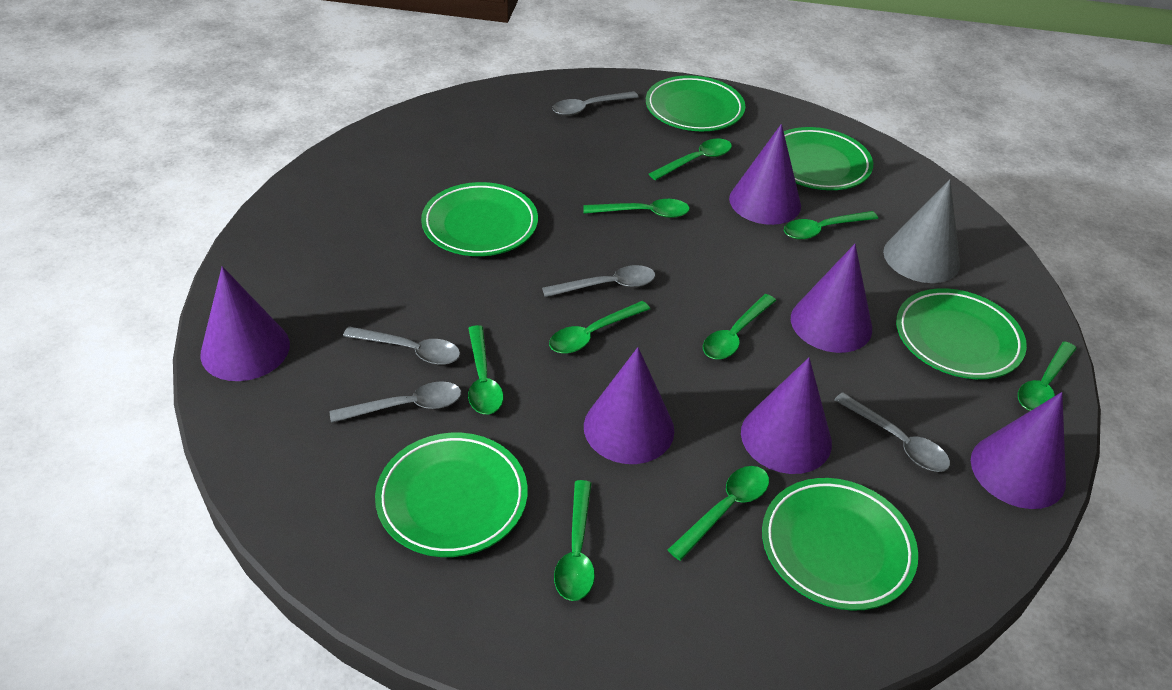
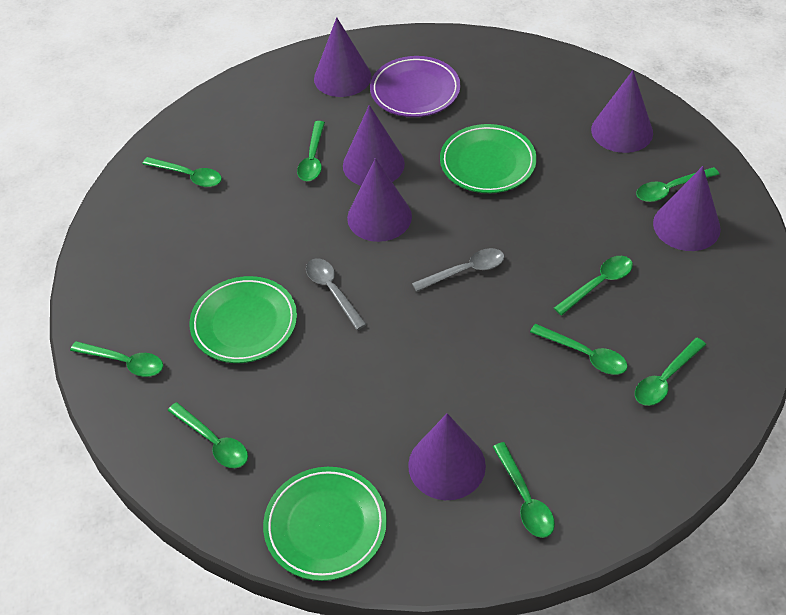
green plate: [375,433,528,557] [421,182,538,256] [646,75,745,131] [762,478,918,611] [784,127,873,190] [896,288,1027,379] = 6 -> [189,276,297,363] [263,467,387,581] [440,124,537,193] = 3
grey cone: [883,180,960,283] = 1 -> none = 0
grey spoon: [330,381,461,423] [343,326,460,365] [542,265,655,297] [552,91,639,116] [834,392,950,472] = 5 -> [306,258,367,330] [412,248,505,292] = 2
purple plate: none = 0 -> [370,56,460,117] = 1

